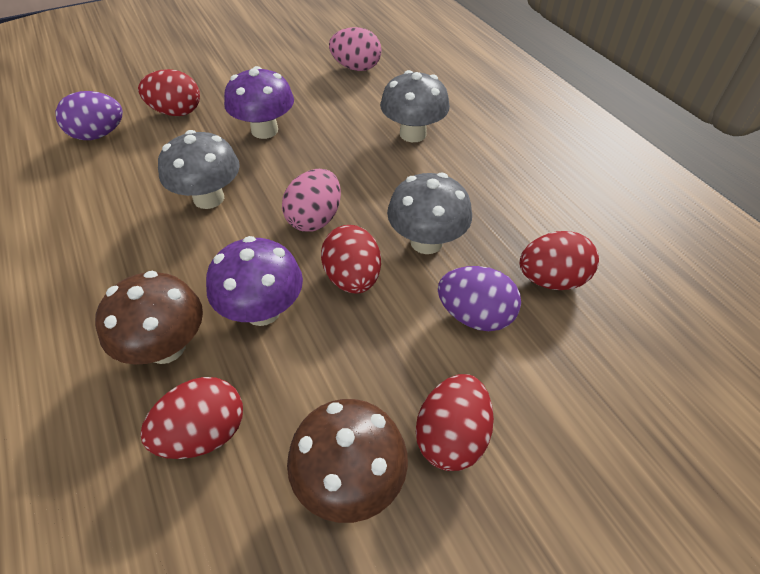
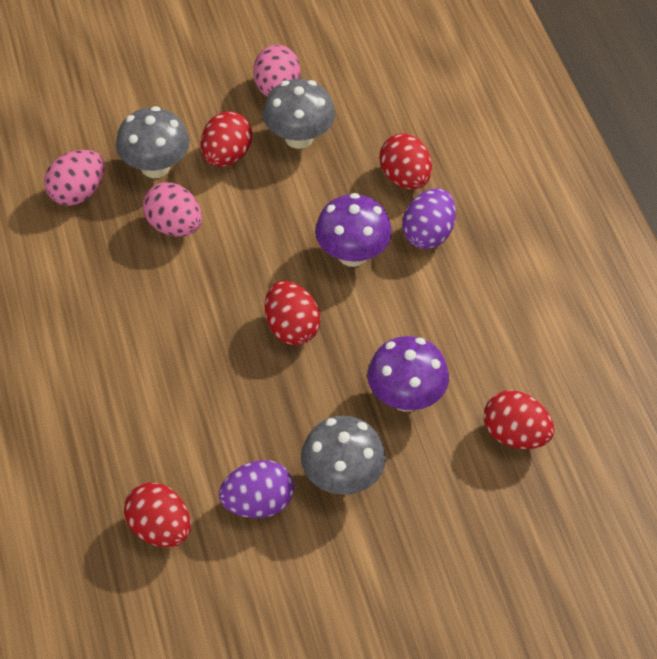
brown mushroom: [95,271,203,365] [287,399,408,523] = 2 -> none = 0
pink egg: [282,169,341,232] [329,27,382,71] = 2 -> [44,150,105,206] [143,182,202,237] [253,45,300,97] = 3

